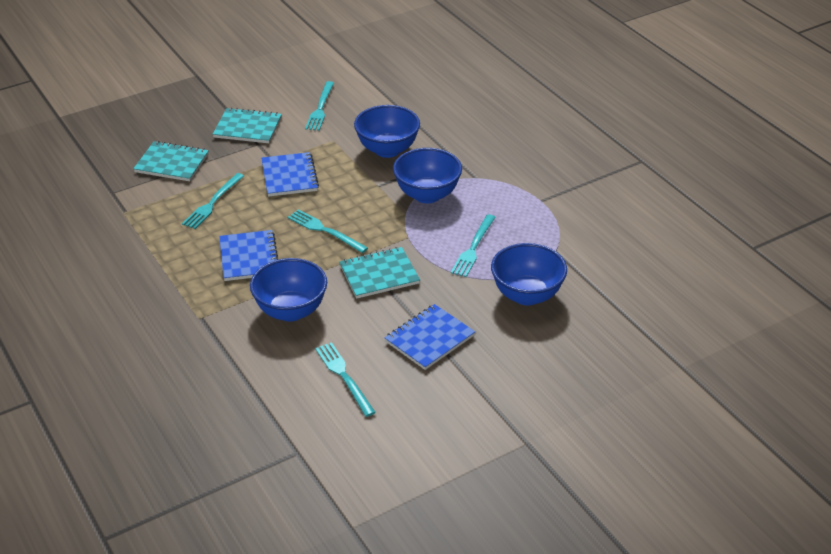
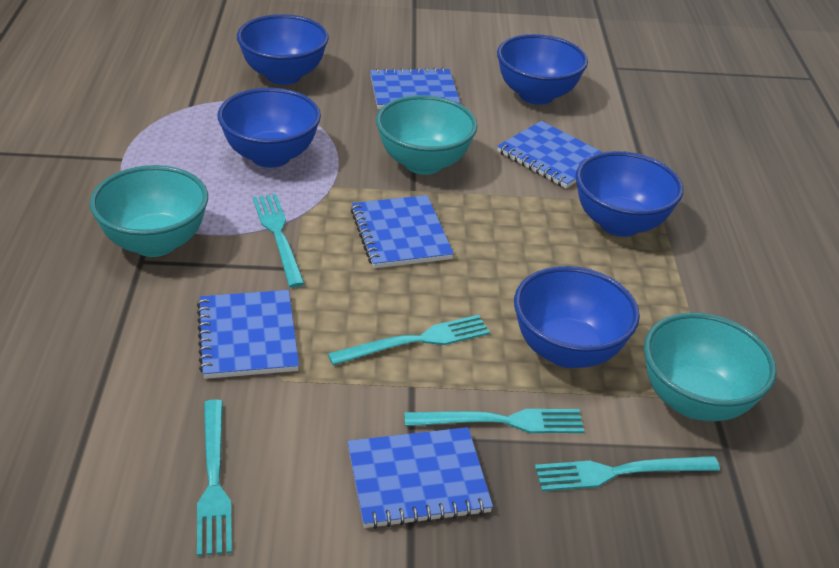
blue bowl: [250,258,327,322] [354,105,420,158] [393,148,462,203] [491,243,567,306] = 4 -> [218,88,321,168] [237,14,329,85] [497,34,588,105] [514,266,640,368] [575,151,683,237] = 5
blue notebook: [219,230,278,281] [261,152,319,197] [384,304,475,370] = 3 -> [197,290,299,379] [347,427,493,529] [351,195,454,268] [370,67,460,109] [497,121,603,188] = 5
turquoise bowl: none = 0 -> [90,165,208,257] [376,95,477,175] [644,312,777,421] = 3
turquoise notebook: [133,141,209,181] [213,107,282,143] [339,247,420,299] = 3 -> none = 0

